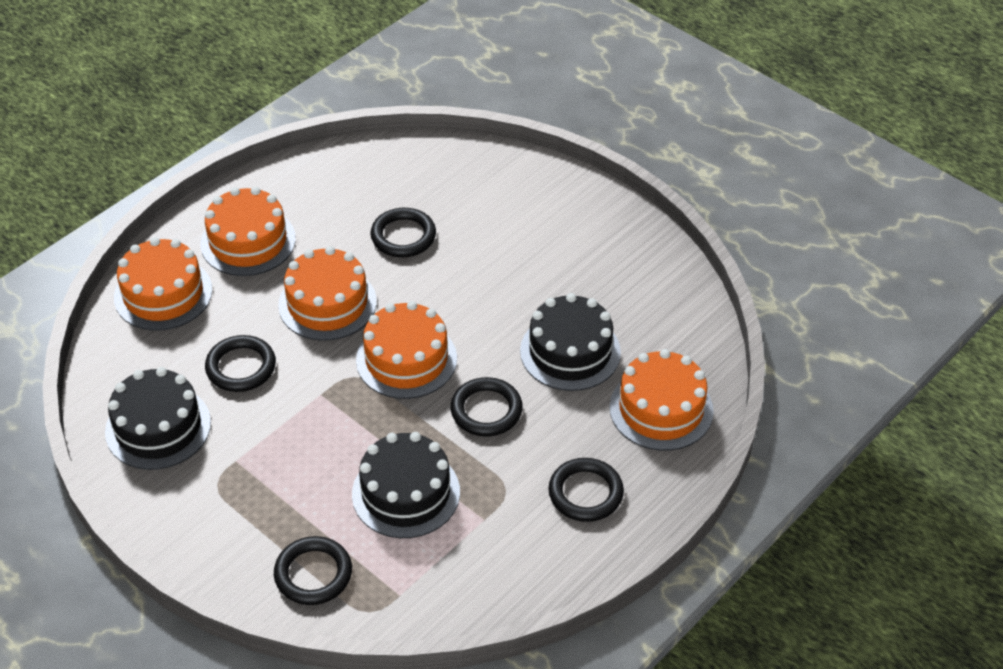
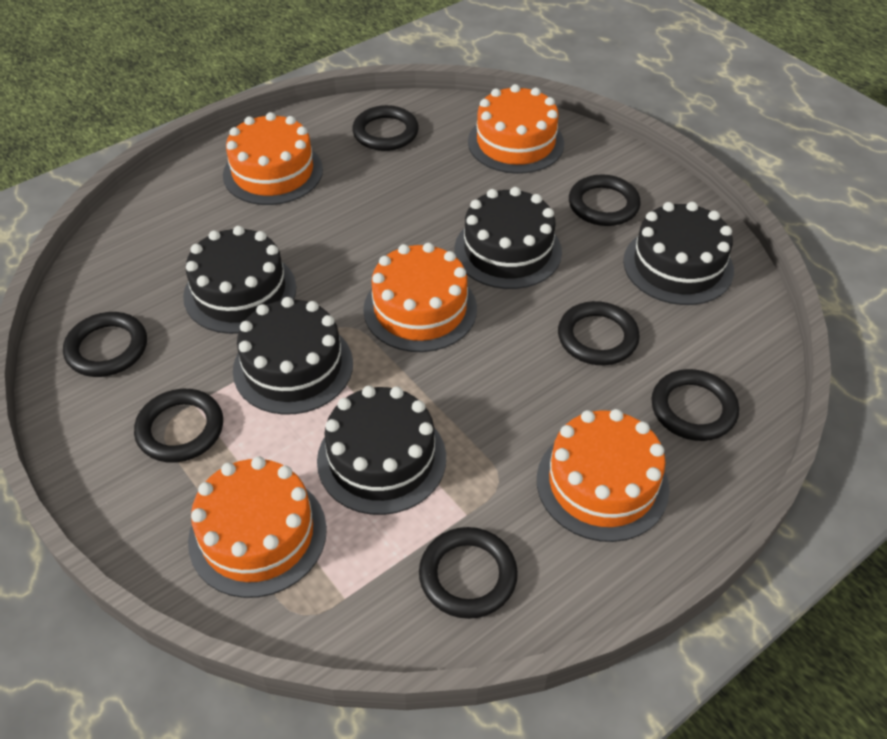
black cake: [105,367,211,470] [352,432,460,538] [520,293,621,391] = 3 -> [183,226,296,334] [233,297,353,415] [317,386,446,515] [455,187,562,289] [623,202,734,305] = 5
black ring: [205,335,276,392] [274,536,352,605] [370,208,436,257] [451,377,523,436] [548,458,624,522] = 5 -> [63,312,147,377] [134,389,223,463] [352,105,419,151] [419,527,518,619] [558,301,640,365] [569,174,641,226] [651,369,739,441] = 7

